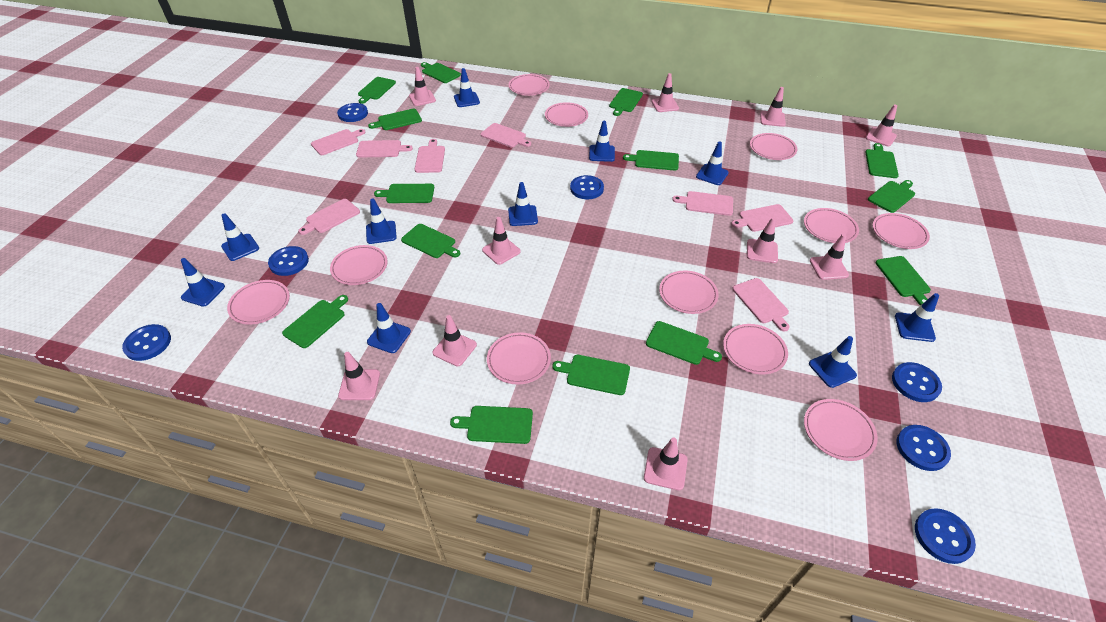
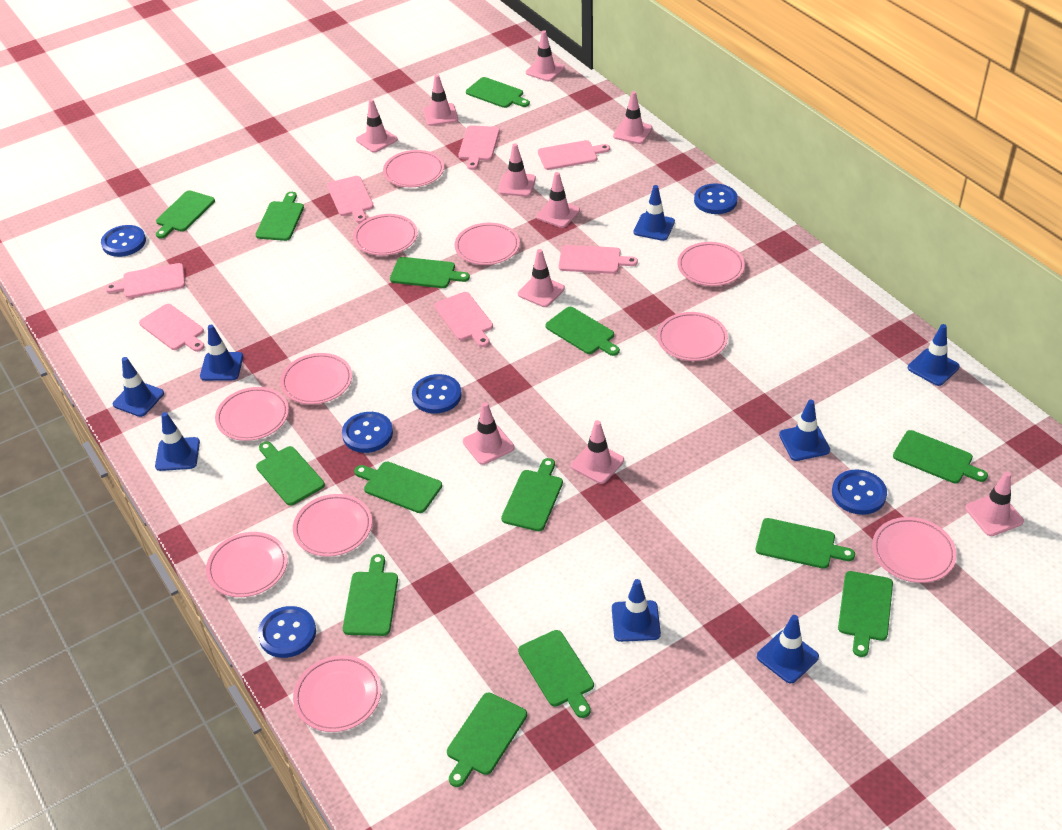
blue button: [122,324,171,361] [268,246,309,276] [337,103,368,122] [570,175,604,199] [892,362,942,402] [896,425,951,471] [915,508,976,564] = 7 -> [101,225,146,257] [258,606,316,658] [342,412,393,453] [412,374,462,413] [694,184,738,214] [832,470,887,515] = 6
blue traffic cone: [181,258,225,307] [221,213,259,261] [366,199,397,244] [367,303,411,353] [454,68,480,107] [508,182,538,226] [589,121,615,162] [696,141,729,185] [809,336,857,388] [895,293,939,342] = 10 -> [113,357,164,417] [155,412,200,471] [200,325,243,381] [612,579,661,642] [633,185,675,241] [757,615,819,683] [779,399,830,461] [908,324,960,386] = 8
pink cutting board: [298,199,360,235] [311,129,366,155] [356,140,413,158] [415,139,445,173] [481,123,531,147] [672,191,733,216] [731,204,793,232] [732,278,790,332] = 8 -> [105,263,185,298] [139,304,205,352] [327,176,374,223] [434,292,493,347] [458,125,500,170] [538,140,610,170] [559,245,638,274] = 7

